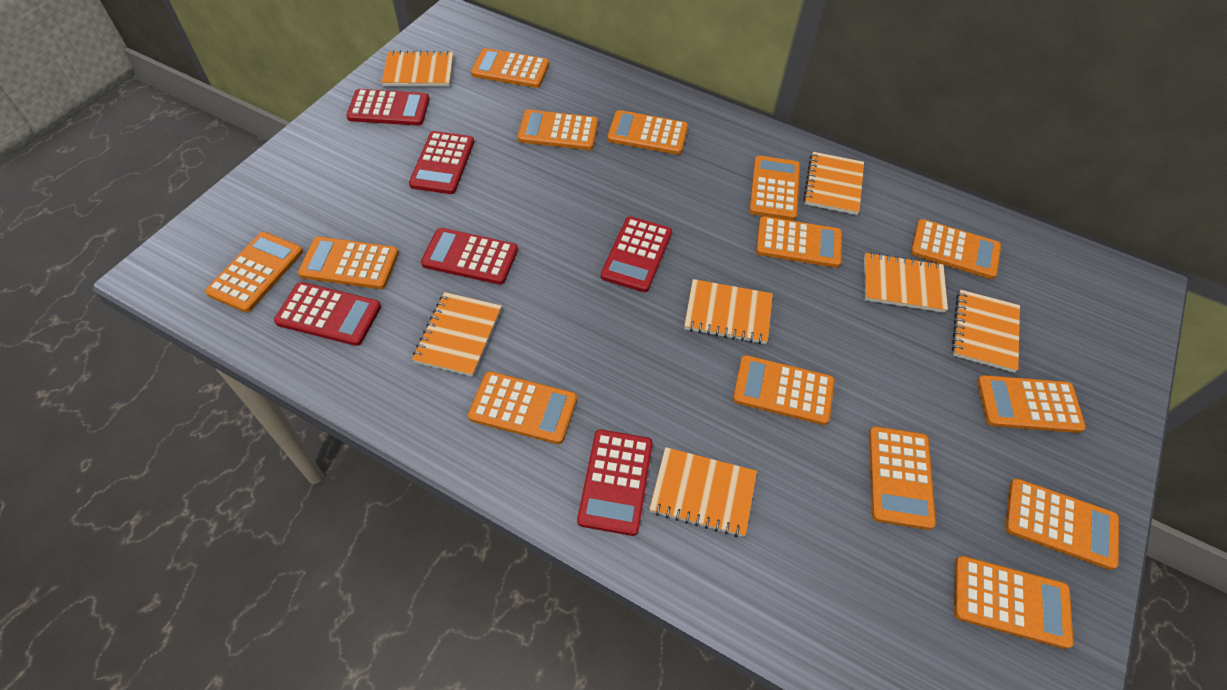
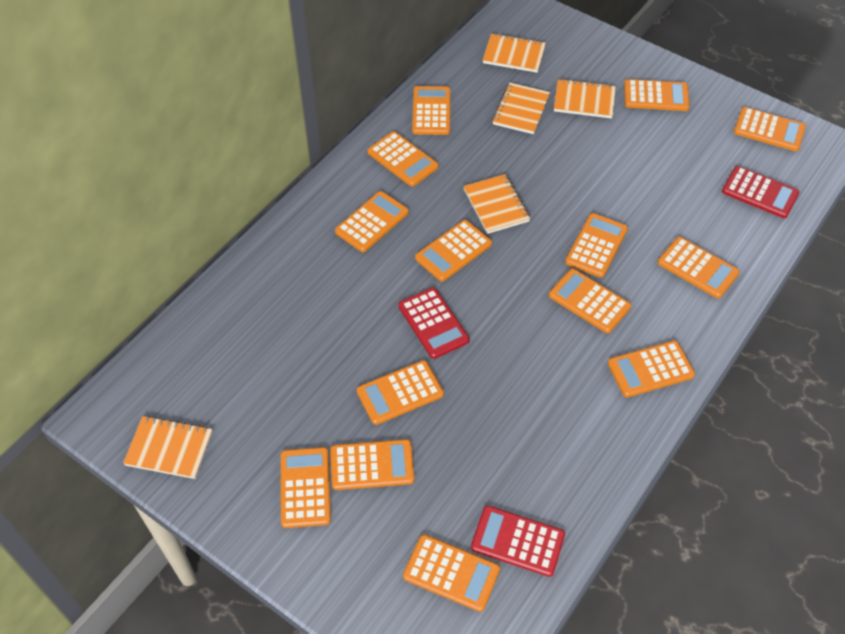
orange notebook: [382,51,453,87] [412,292,502,377] [649,447,757,537] [684,279,773,344] [803,152,864,215] [864,252,948,313] [952,290,1020,373] = 7 -> [123,416,212,479] [463,174,530,234] [483,33,546,73] [492,82,550,134] [554,79,616,118] = 5
red calculator: [274,282,381,346] [346,89,430,126] [409,131,474,194] [421,228,518,285] [577,429,653,536] [601,216,672,292] = 6 -> [398,287,470,359] [471,506,565,577] [722,166,799,218] = 3

